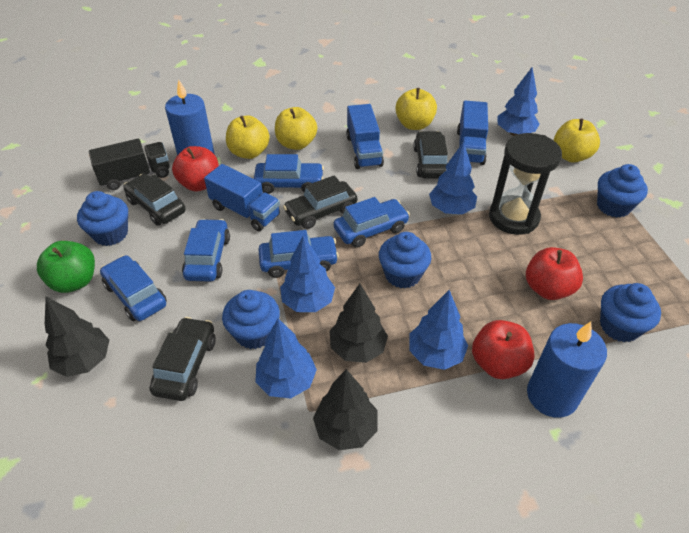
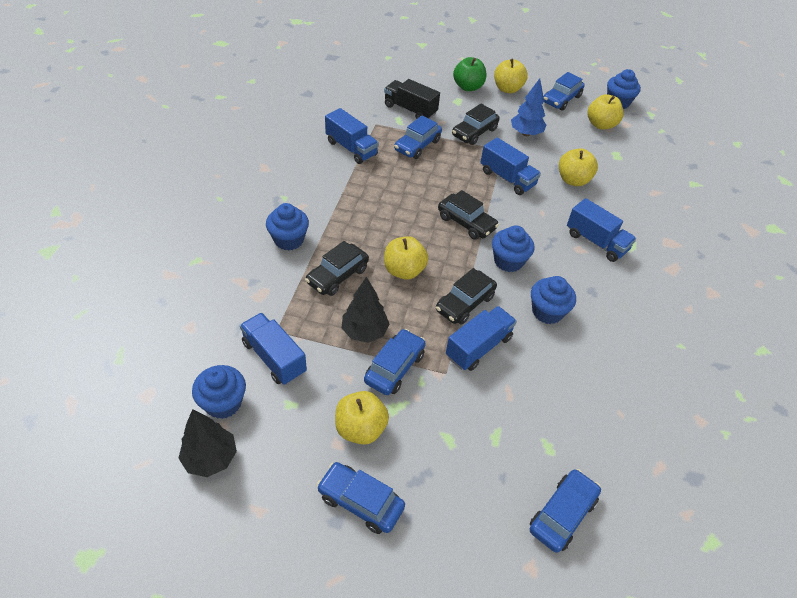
black hourglass: [489,133,562,235] = 1 -> none = 0
black tree: [45,297,109,377] [313,369,377,450] [330,284,388,363] = 3 -> [178,409,237,477] [342,277,390,343] = 2
blue candle: [165,79,215,156] [527,322,607,418] = 2 -> none = 0
blue tree: [255,318,317,399] [280,235,335,312] [409,290,468,370] [429,141,477,214] [497,67,539,136] = 5 -> [511,78,546,136] = 1
blue truck: [204,164,280,231] [346,104,384,169] [457,101,488,165] = 3 -> [240,313,307,385] [325,108,379,164] [446,306,517,371] [480,137,541,195] [567,198,636,262] = 5
red apple: [172,146,219,191] [472,320,535,379] [526,247,583,300] = 3 -> none = 0
yellow apple: [226,115,270,159] [275,107,317,150] [395,88,437,130] [553,118,600,163] = 4 -> [335,391,389,445] [384,236,428,280] [494,59,528,93] [559,148,598,186] [587,94,623,130] = 5

